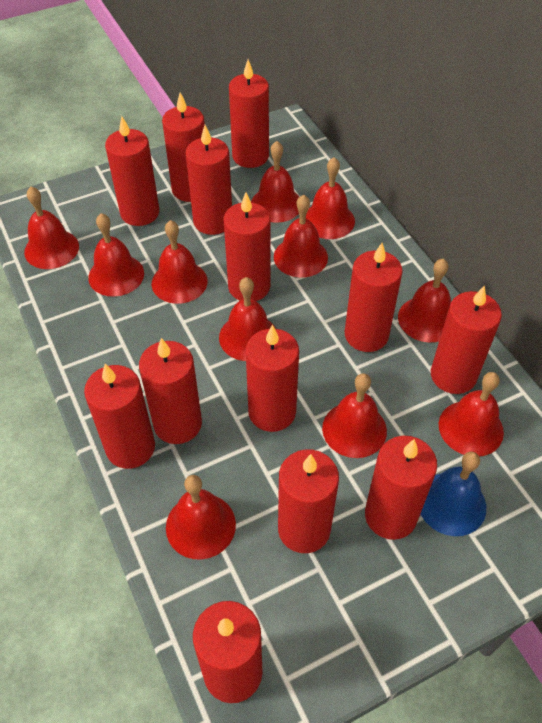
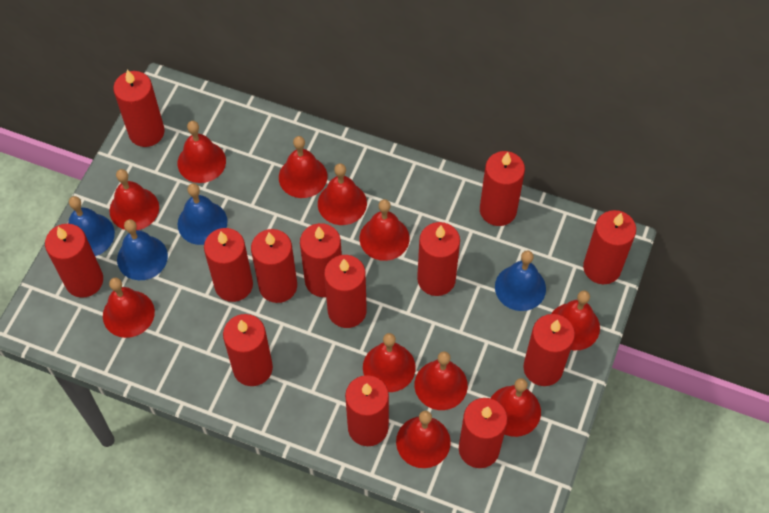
blue bell: [421,452,486,536] = 1 -> [68,196,115,256] [117,219,168,280] [178,183,227,245] [495,250,546,311] = 4

